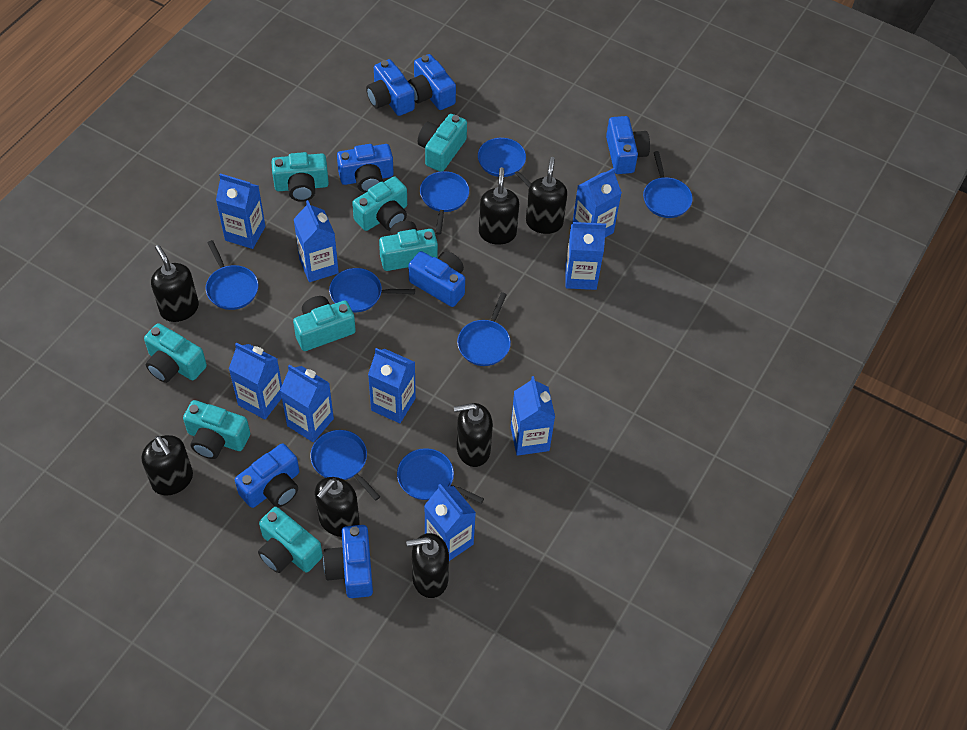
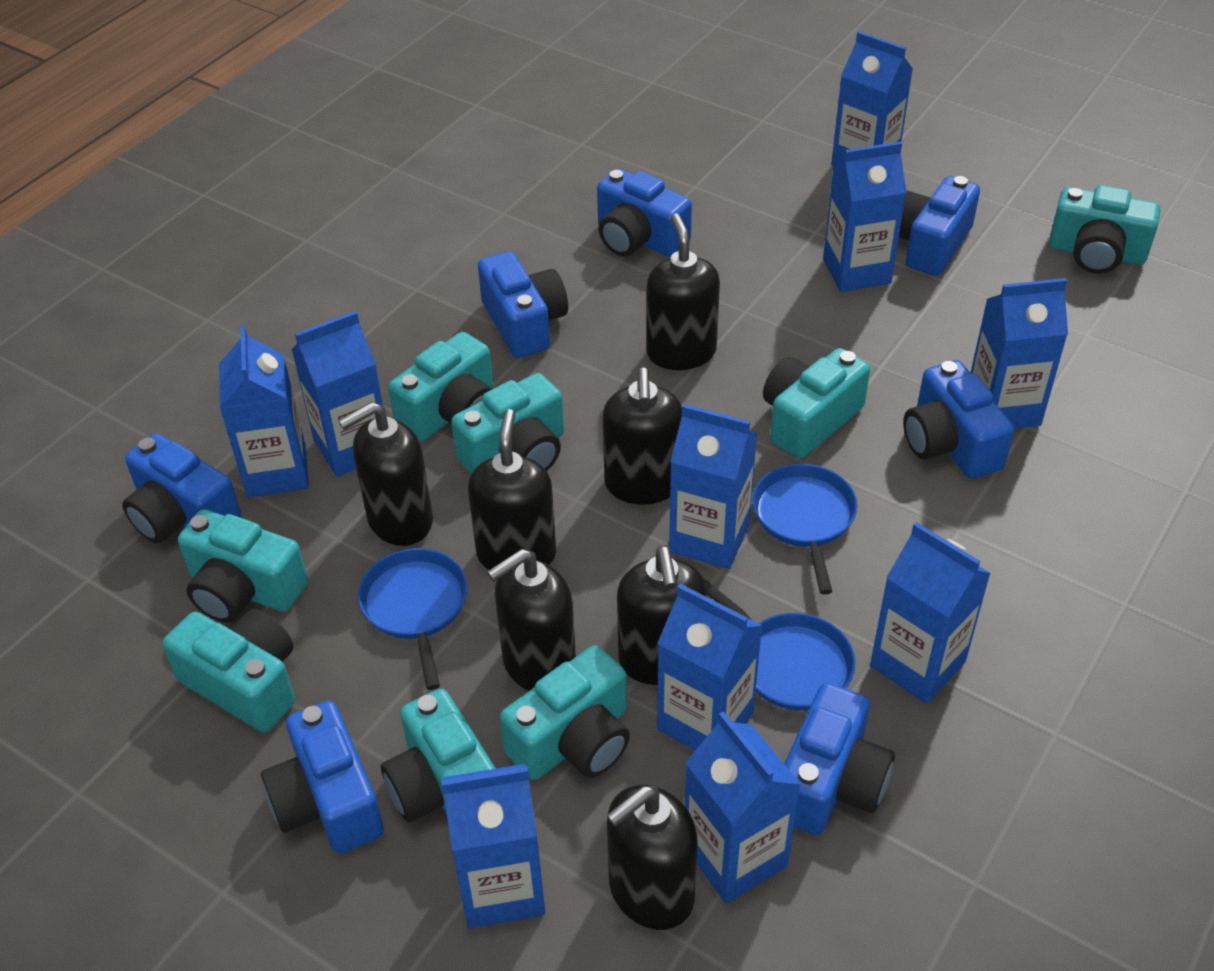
blue carton: [216,173,265,249] [229,343,282,419] [280,365,334,442] [293,200,339,282] [368,348,416,423] [424,484,476,561] [511,376,555,456] [565,222,606,290] [572,168,622,238] = 9 -> [219,326,309,498] [291,311,383,477] [442,764,545,928] [657,584,762,750] [669,404,757,569] [685,711,801,903] [823,142,907,292] [831,31,913,167] [870,522,991,704] [971,278,1068,429] = 10
blue pan: [206,240,259,310] [310,430,380,501] [329,268,415,312] [397,448,484,504] [420,171,469,234] [457,292,511,366] [478,138,531,187] [643,151,693,218] = 8 -> [358,548,467,690] [704,579,856,710] [752,464,858,595] = 3

